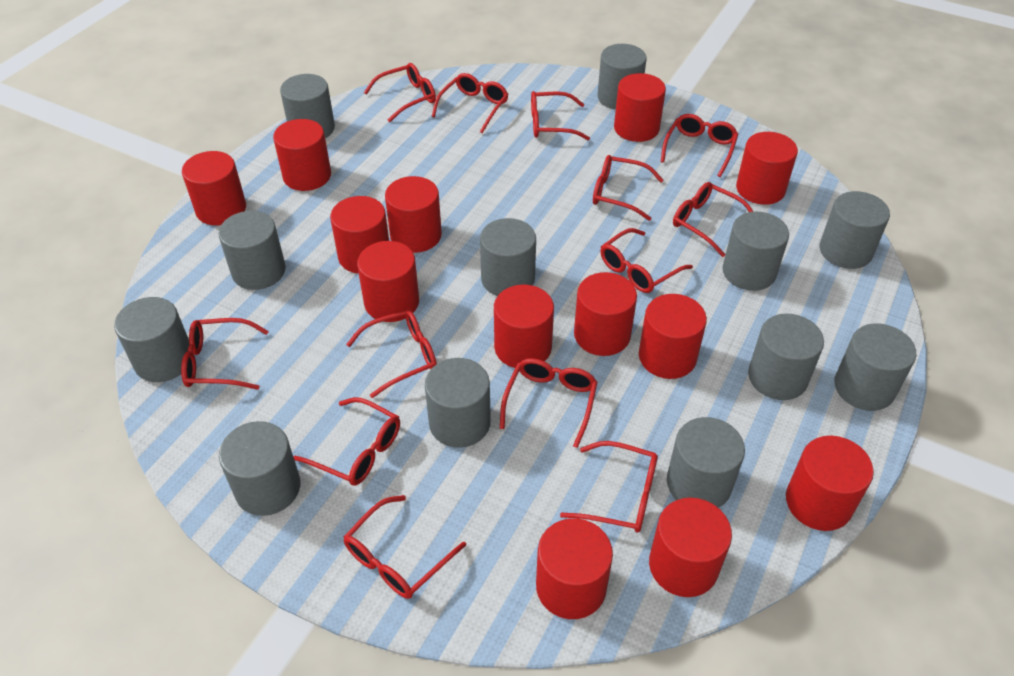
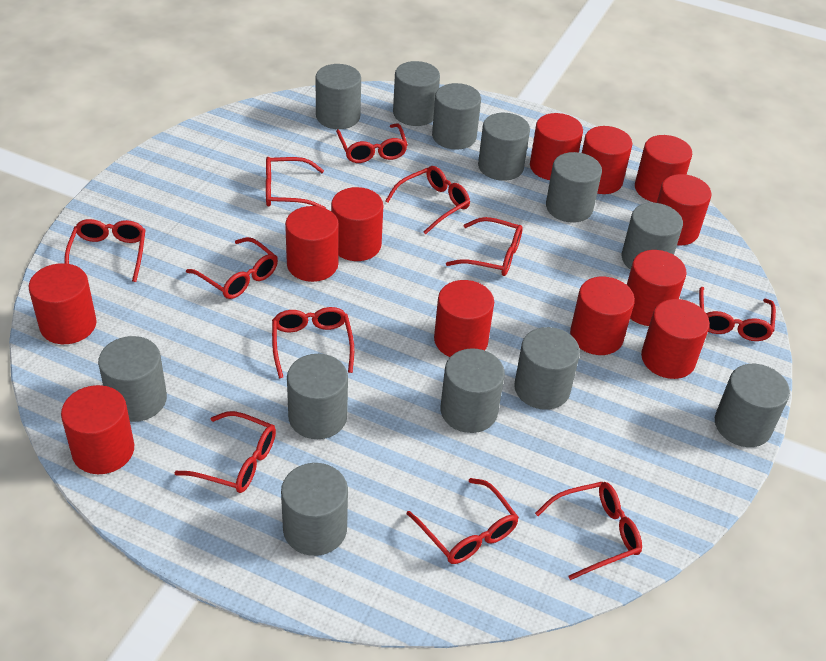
red cylinder: [182,151,246,225] [273,119,331,191] [330,196,389,274] [357,241,419,322] [385,176,442,253] [494,285,554,368] [536,518,613,619] [574,272,637,356] [614,73,666,142] [639,294,707,379] [649,497,732,597] [736,132,798,205] [786,436,874,531] = 13 -> [29,263,97,344] [61,385,134,474] [285,206,339,282] [331,187,383,261] [434,280,494,357] [530,113,583,180] [570,277,635,355] [582,126,632,194] [627,250,687,326] [635,135,692,203] [641,299,710,379] [657,174,712,245] = 12
red glasses: [181,318,269,390] [293,397,400,486] [343,495,466,599] [346,310,437,398] [364,63,436,122] [432,73,509,133] [500,358,597,448] [531,91,590,140] [560,441,658,532] [593,155,664,221] [600,228,693,293] [661,114,738,177] [673,182,753,257] = 13 -> [64,219,146,282] [174,411,276,493] [186,237,278,299] [266,157,326,209] [272,307,354,378] [336,124,408,163] [385,166,470,234] [407,478,519,564] [446,217,523,276] [535,482,642,580] [699,287,776,341] = 11

